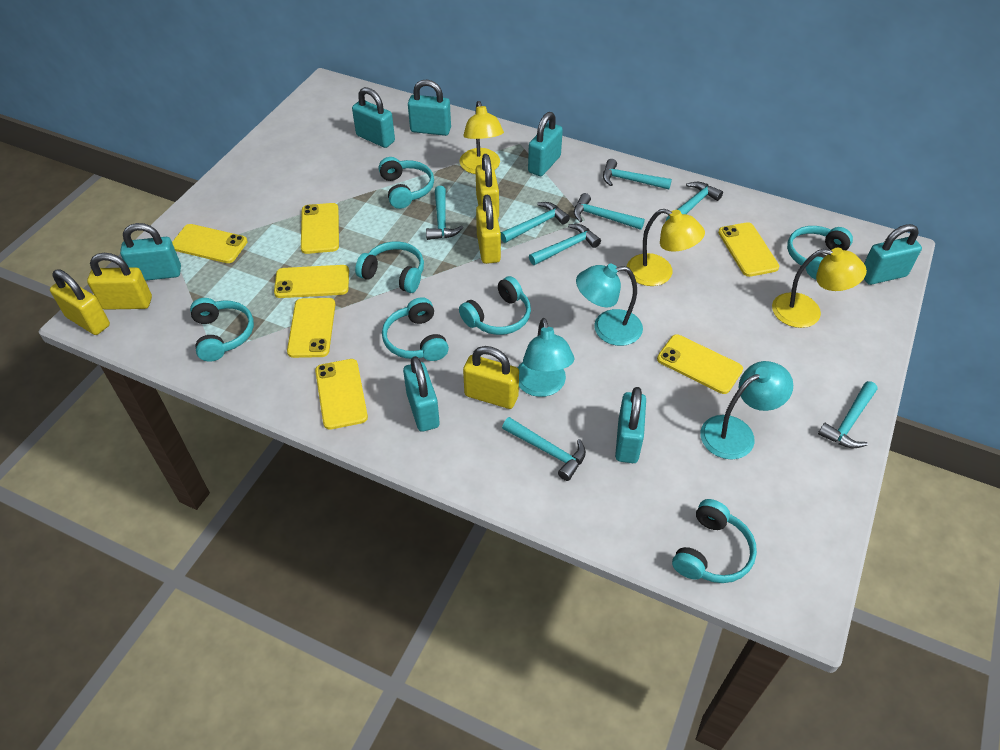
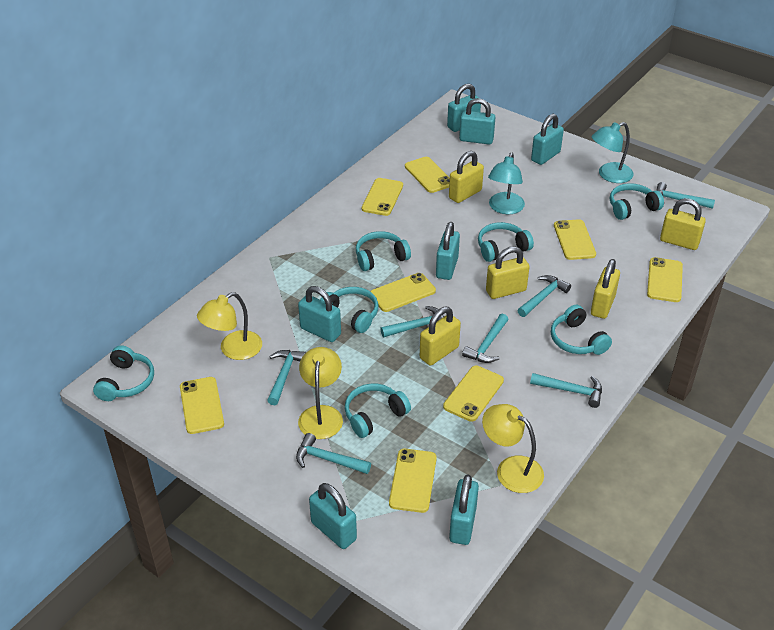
turquoise hammer: [426,186,463,240] [501,202,570,243] [502,417,586,481] [529,224,601,265] [574,193,645,230] [603,159,672,189] [666,182,723,221] [818,381,877,448] = 8 -> [267,350,306,405] [296,433,371,474] [380,306,444,337] [462,314,509,363] [517,275,571,317] [530,373,602,408] [657,182,715,209] = 7
turquoise lamp: [518,318,574,397] [576,263,643,346] [700,361,793,460] = 3 -> [488,153,525,214] [592,122,634,183] = 2
yellow phone: [172,224,247,263] [274,265,349,298] [287,298,335,358] [301,203,339,254] [315,359,368,430] [657,334,743,394] [718,222,779,277] = 7 -> [180,377,224,434] [362,178,403,216] [370,273,436,312] [389,449,437,513] [405,157,450,193] [443,366,504,422] [554,219,596,260] [647,257,683,302] = 8

